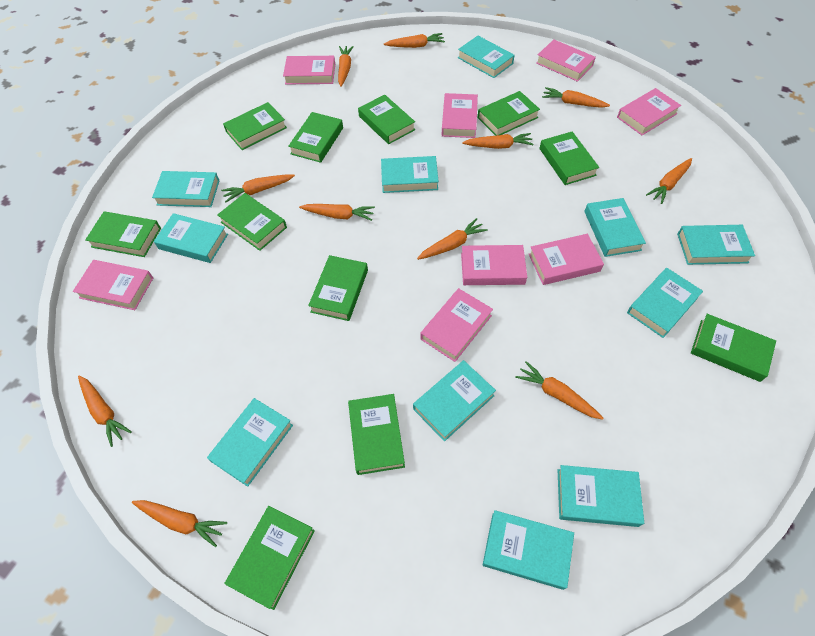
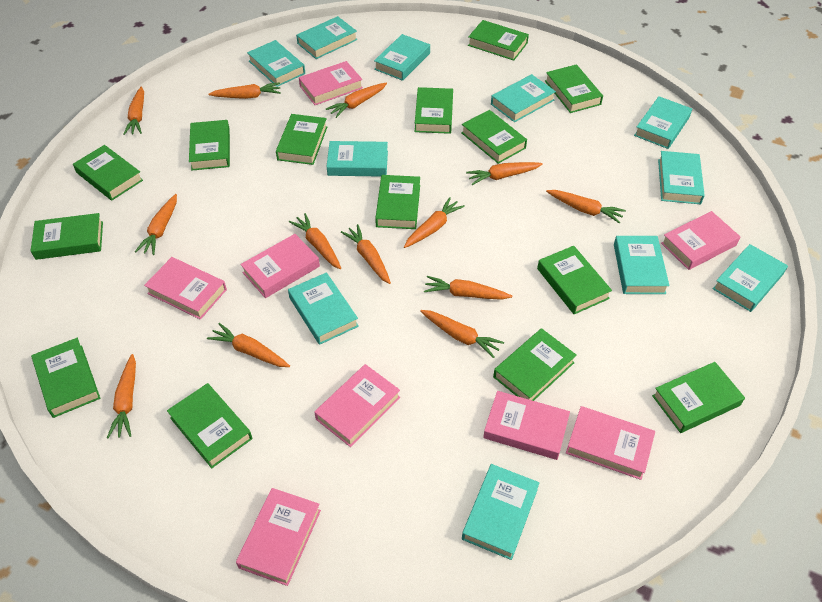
green book: [85,211,161,257] [217,193,287,251] [223,102,287,150] [224,506,315,610] [288,112,343,163] [308,255,368,321] [348,394,405,475] [358,95,415,144] [478,91,540,136] [539,131,599,185] [691,314,776,382] = 11 -> [31,213,103,260] [31,338,100,418] [73,145,143,201] [167,383,252,468] [189,120,230,170] [276,114,327,165] [375,175,420,229] [415,87,453,134] [461,110,527,164] [468,20,529,61] [493,328,577,401] [537,246,612,314] [545,64,603,113] [652,362,745,433] = 14
orange carrot: [78,375,132,447] [132,500,227,547] [221,175,295,202] [299,204,375,221] [338,46,354,87] [384,33,445,48] [417,218,488,260] [462,133,534,149] [515,361,604,420] [542,87,610,108] [646,158,692,204] = 11 -> [107,354,136,438] [123,86,144,135] [135,194,177,255] [207,323,290,367] [209,82,281,99] [289,213,341,269] [326,83,387,118] [341,224,391,284] [404,197,465,248] [420,310,504,358] [424,276,512,300] [466,162,543,185] [546,190,626,224] = 13

